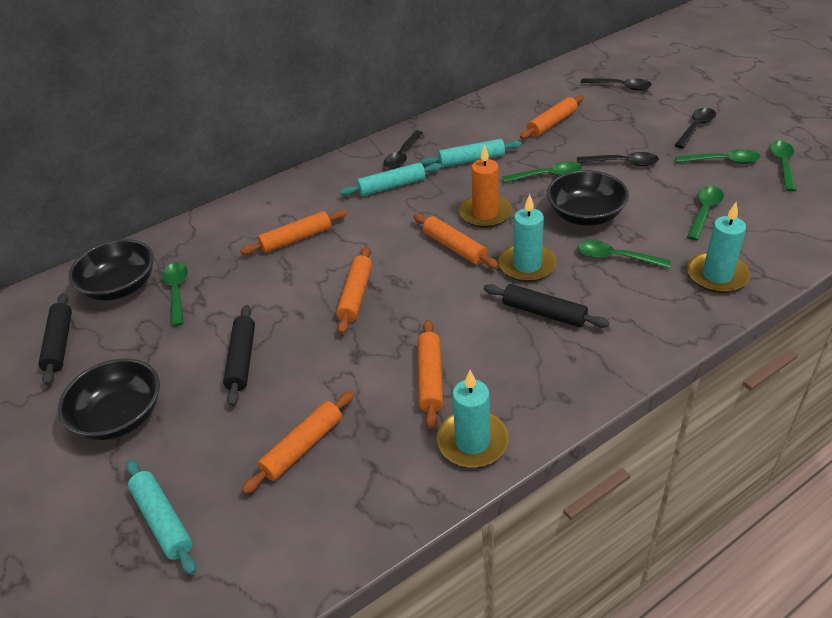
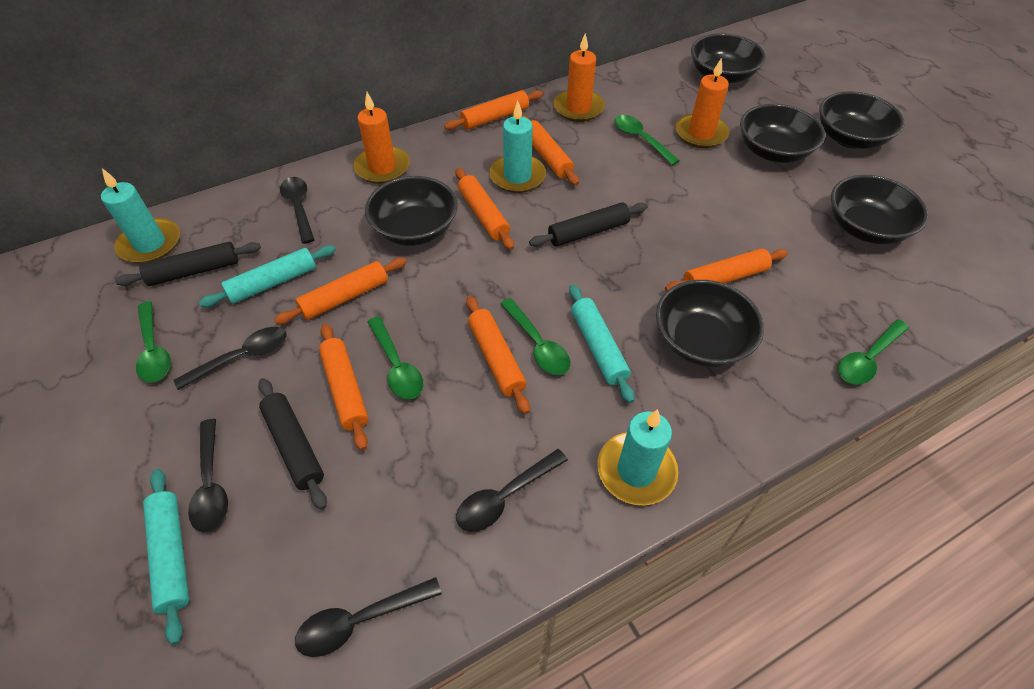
black bowl: [58,358,160,440] [68,239,154,301] [547,170,629,226] = 3 -> [365,176,458,246] [656,280,764,367] [691,33,766,84] [740,104,825,163] [819,91,905,149] [831,175,929,244] = 6
black spoon: [383,131,423,169] [577,152,659,166] [581,78,652,91] [674,108,716,148] = 4 -> [174,327,287,390] [188,419,228,532] [280,177,315,244] [295,577,442,657] [456,449,568,532] = 5
green spoon: [162,262,188,326] [502,161,582,183] [577,240,671,268] [675,149,760,164] [687,186,724,240] [769,141,797,192] = 6 -> [136,301,171,383] [367,316,423,400] [500,298,570,375] [614,115,680,165] [838,319,909,385] = 5
orange candle: [459,144,512,228] = 1 -> [353,92,410,184] [553,33,605,122] [675,57,729,148] = 3
orange rolling pin: [240,210,347,255] [242,391,354,494] [336,247,372,334] [413,214,499,269] [417,320,443,429] [520,95,583,139] = 6 -> [274,258,407,324] [319,323,369,451] [444,90,543,130] [455,168,514,250] [466,296,530,414] [522,115,579,185] [665,248,788,292] = 7

